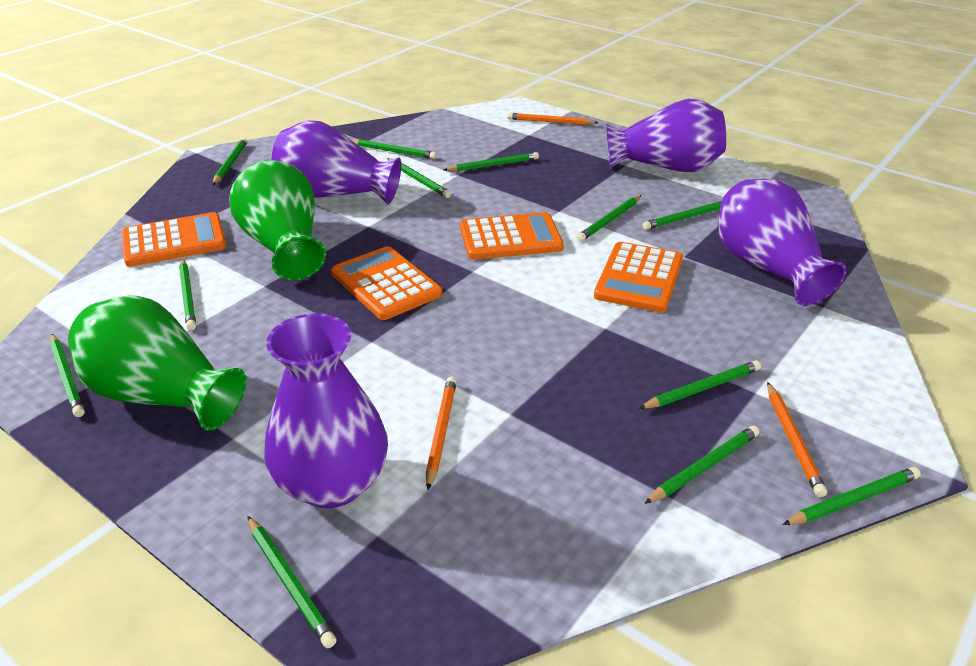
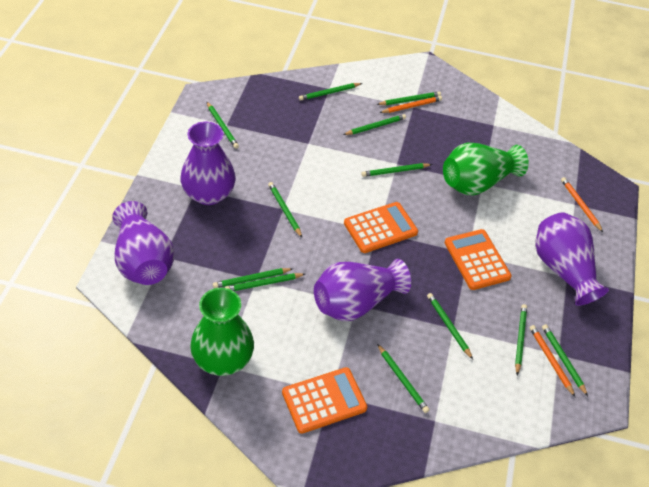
orange calculator: [122,212,227,267] [331,246,442,320] [460,212,564,260] [594,242,683,312] = 4 -> [282,367,367,434] [344,202,418,253] [445,229,512,290] = 3

